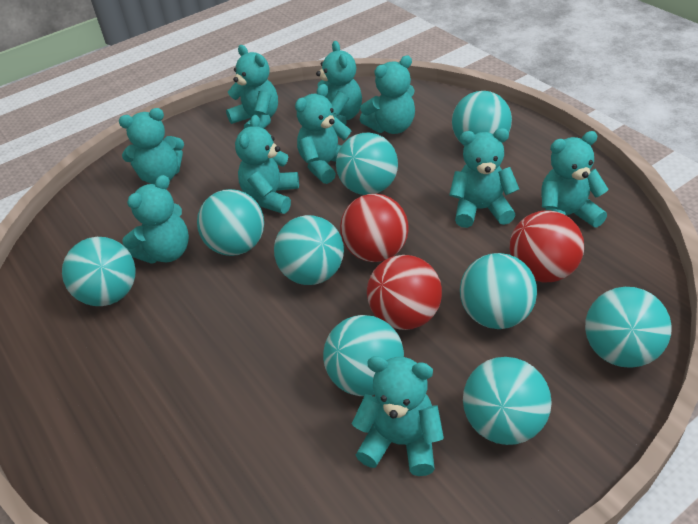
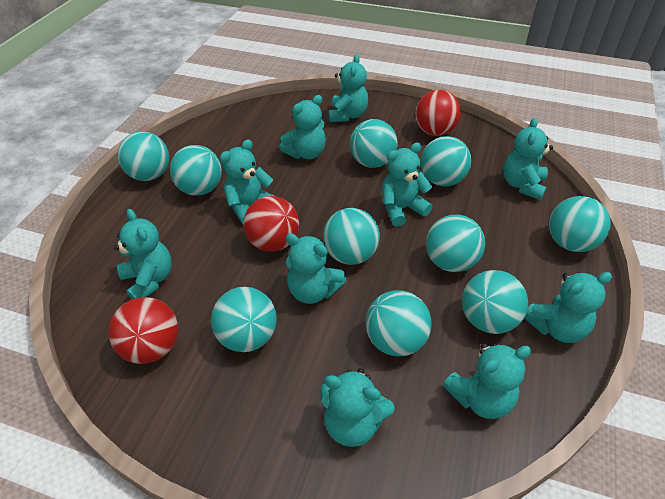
turquoise ball: [62,237,136,306] [197,189,264,256] [274,215,344,285] [323,315,404,396] [336,133,398,195] [452,91,512,145] [460,253,537,329] [463,357,552,445] [585,287,672,368] = 9 -> [118,131,169,181] [170,145,222,196] [211,287,277,352] [323,208,380,265] [350,119,398,168] [366,290,432,356] [421,136,471,186] [426,215,485,272] [462,270,528,334] [549,196,611,252] = 10

